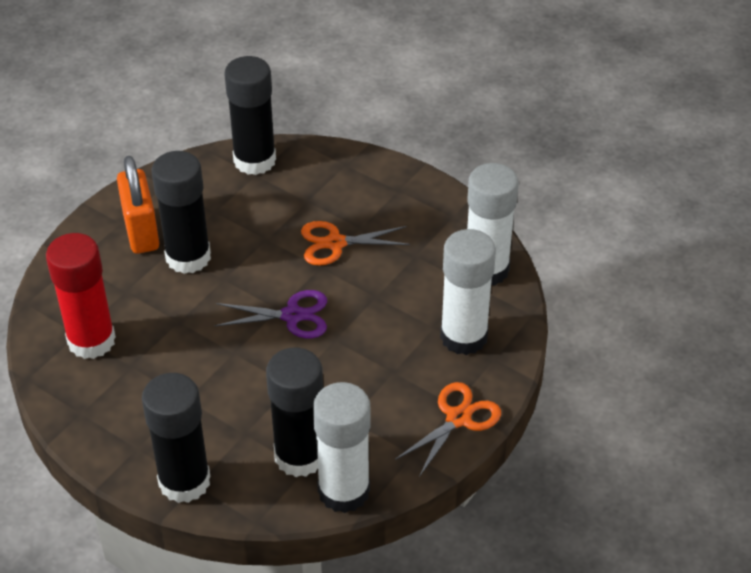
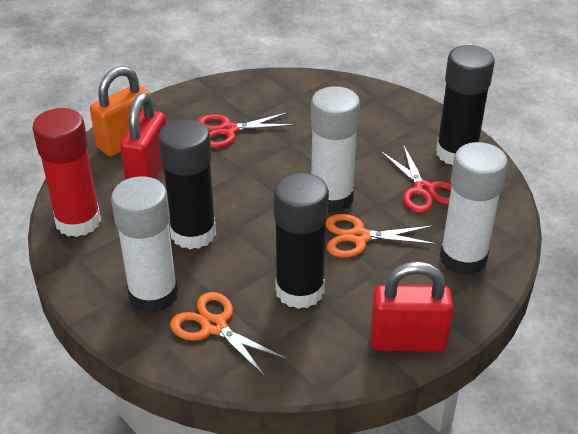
black glue stick: [142,373,210,503] [151,151,211,274] [224,56,276,175] [266,348,323,477] = 4 -> [158,119,216,249] [273,172,329,309] [436,45,495,165] = 3
purple scissors: [214,290,327,338] = 1 -> none = 0
red padlock: none = 0 -> [120,93,166,180] [370,261,454,352] = 2
red scissors: none = 0 -> [197,112,295,148] [381,144,452,213] = 2

